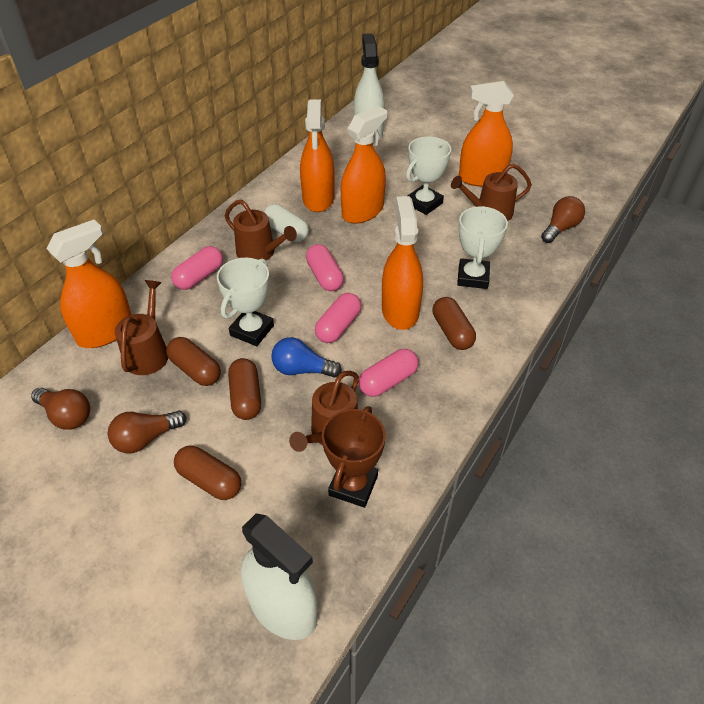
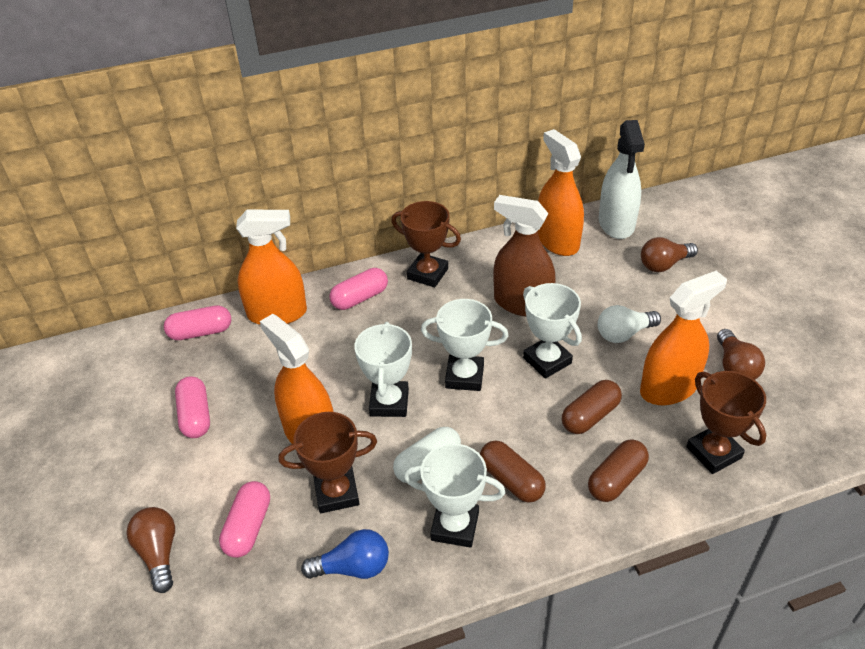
brown capsule: [166,337,221,386] [174,446,241,500] [228,358,261,420] [432,297,476,350] = 4 -> [480,441,546,502] [562,380,622,434] [588,439,649,502] = 3
brown spray bottle: none = 0 -> [493,195,556,317] = 1
brown trophy: [322,406,385,508] = 1 -> [279,412,377,513] [391,201,461,287] [686,371,766,474] = 3
brown watering can: [115,280,168,375] [225,200,297,260] [289,371,359,452] [451,163,532,221] = 4 -> none = 0
orange spray bottle: [47,220,132,348] [300,99,335,212] [341,106,387,224] [382,196,423,330] [459,81,514,187] = 5 -> [236,210,307,325] [260,314,334,444] [538,129,584,256] [640,271,727,405] = 4
white light bulb: none = 0 -> [598,305,661,343] = 1
white spray bottle: [241,513,318,640] [354,33,385,144] = 2 -> [599,120,645,239] = 1
white trophy: [217,258,274,346] [406,136,451,215] [457,206,508,289] = 3 -> [354,322,412,417] [404,444,505,548] [421,299,508,391] [523,283,582,378] = 4

